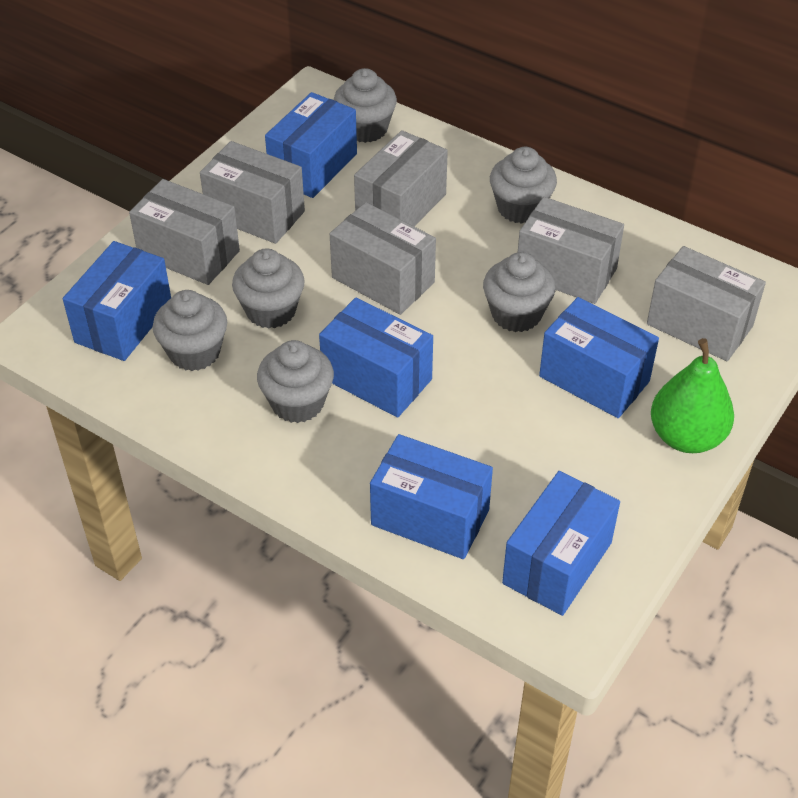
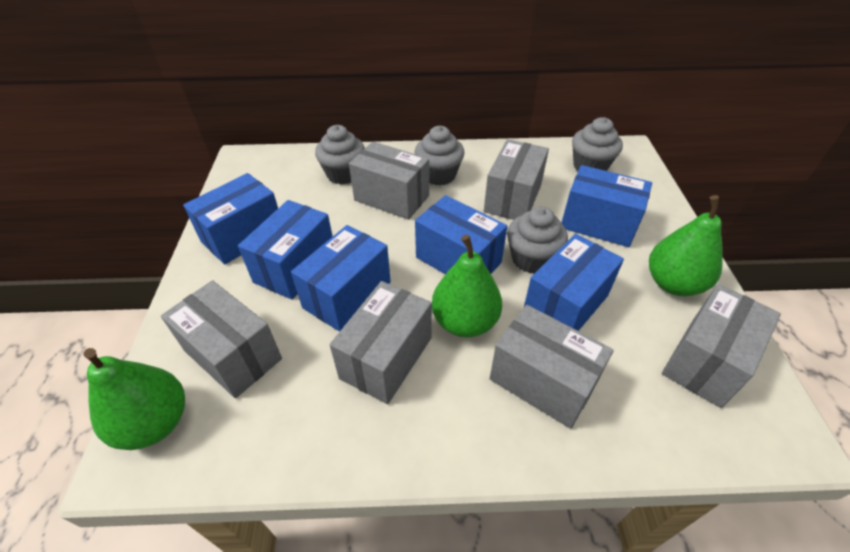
green pear: [651,338,734,453] = 1 -> [83,348,185,450] [432,235,502,337] [649,195,723,296] = 3
grey cupcake: [153,290,227,371] [232,248,305,329] [257,340,334,423] [334,68,397,143] [483,252,556,332] [490,147,557,224] = 6 -> [315,125,365,184] [415,126,464,185] [507,206,568,274] [572,117,623,171] = 4

